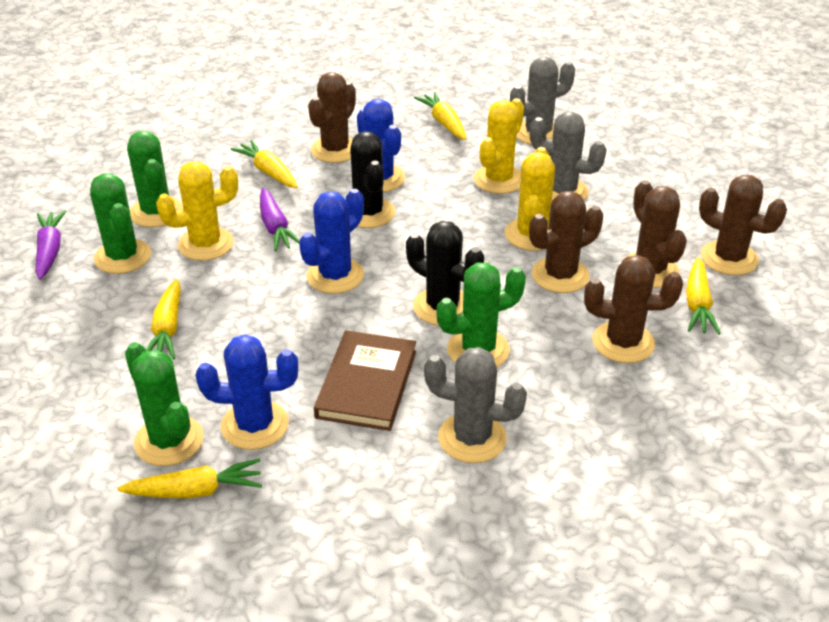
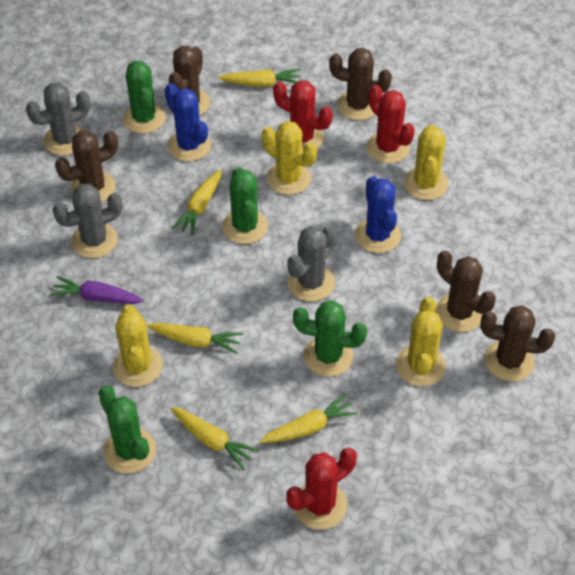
black cactus: [350,131,395,228] [406,221,484,326] = 2 -> none = 0
blue cactus: [196,334,298,450] [299,189,364,294] [357,99,405,192] = 3 -> [164,83,211,161] [355,176,401,253] = 2
brown book: [314,330,416,431] = 1 -> none = 0
purple carrot: [35,210,66,280] [260,188,299,251] = 2 -> [50,276,144,304] = 1
red cactus: none = 0 -> [273,80,333,150] [286,447,357,530] [367,85,415,163] = 3
yellow cactus: [156,161,238,261] [474,98,524,194] [505,147,555,251] = 3 -> [113,305,163,387] [261,121,317,195] [396,297,446,386] [404,125,449,200] = 4

